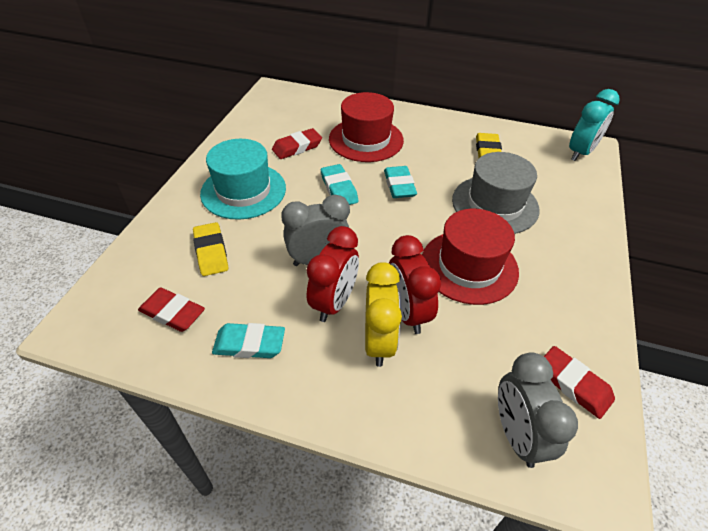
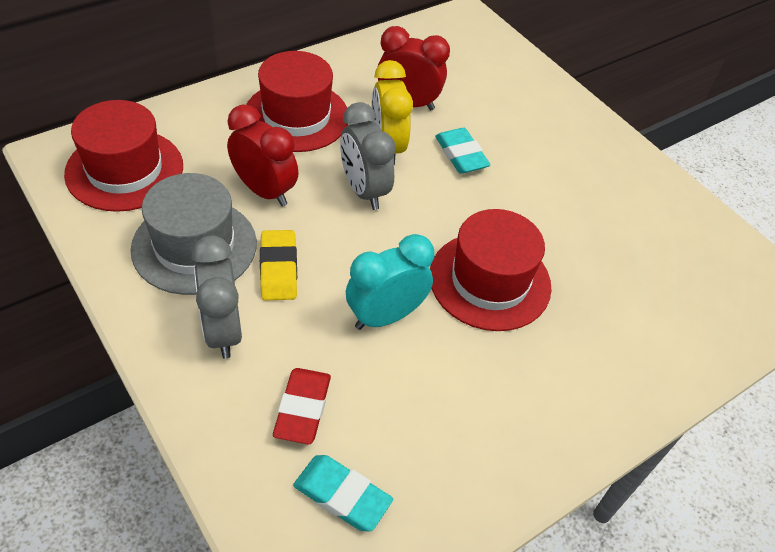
red eraser: [138,288,205,332] [272,128,322,159] [543,346,615,419] = 3 -> [273,368,331,444] = 1
red hat: [329,92,404,162] [422,209,519,305] = 2 -> [64,100,183,212] [246,51,348,152] [430,209,551,331] = 3
turquoise eraser: [212,323,285,358] [321,164,358,205] [384,166,417,198] = 3 -> [293,455,393,532] [435,128,490,174] = 2
turquoise hat: [200,139,286,220] = 1 -> none = 0
yellow eraser: [193,222,228,276] [476,133,502,158] = 2 -> [260,230,297,301] = 1

